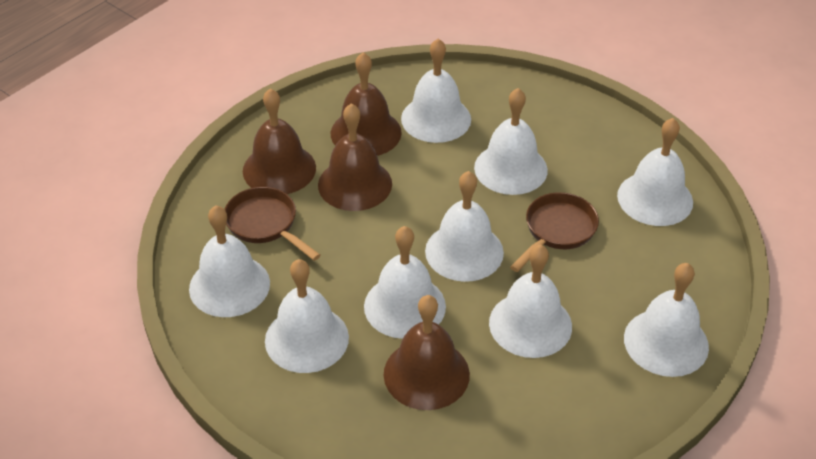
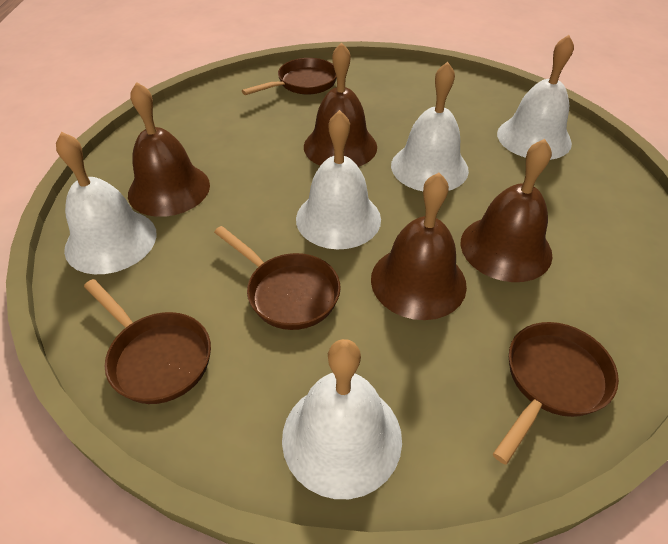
brown pan: [224,187,320,261] [510,192,599,272] = 2 -> [84,279,211,404] [214,226,341,330] [242,58,337,95] [493,322,619,465] = 4
white bell: [189,205,270,317] [265,259,349,373] [364,226,446,339] [401,39,471,143] [425,171,504,282] [474,88,548,195] [489,244,572,358] [617,118,693,226] [624,263,709,377] = 9 -> [56,132,157,274] [282,339,402,499] [296,110,381,249] [391,62,469,191] [497,35,574,160] = 5

